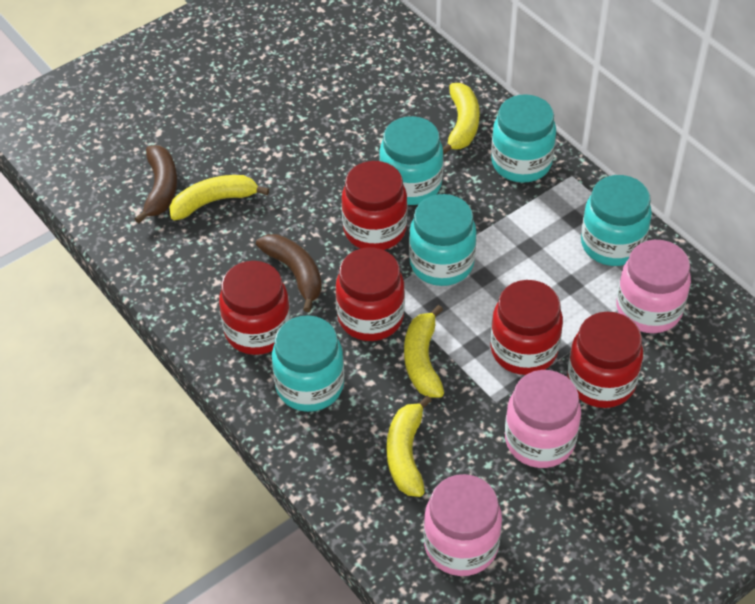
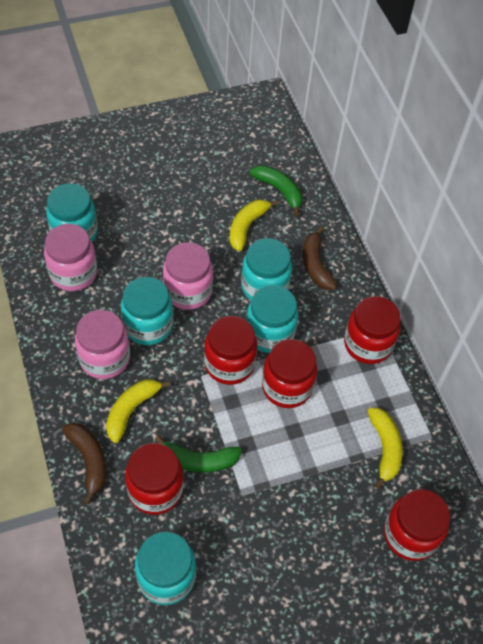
green banana: none = 0 -> [154,435,242,473] [250,165,302,216] = 2
yellow banana: [169,175,269,220] [387,395,432,497] [404,305,444,398] [443,83,480,155] = 4 -> [106,379,171,443] [230,199,279,251] [368,407,403,489] = 3

